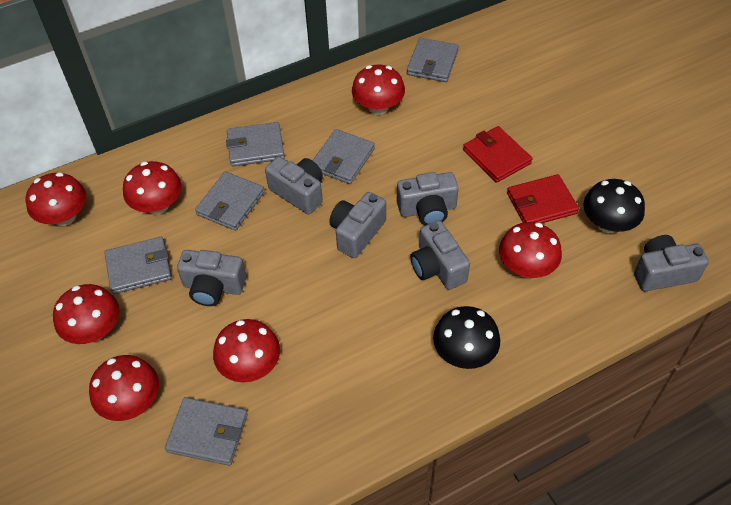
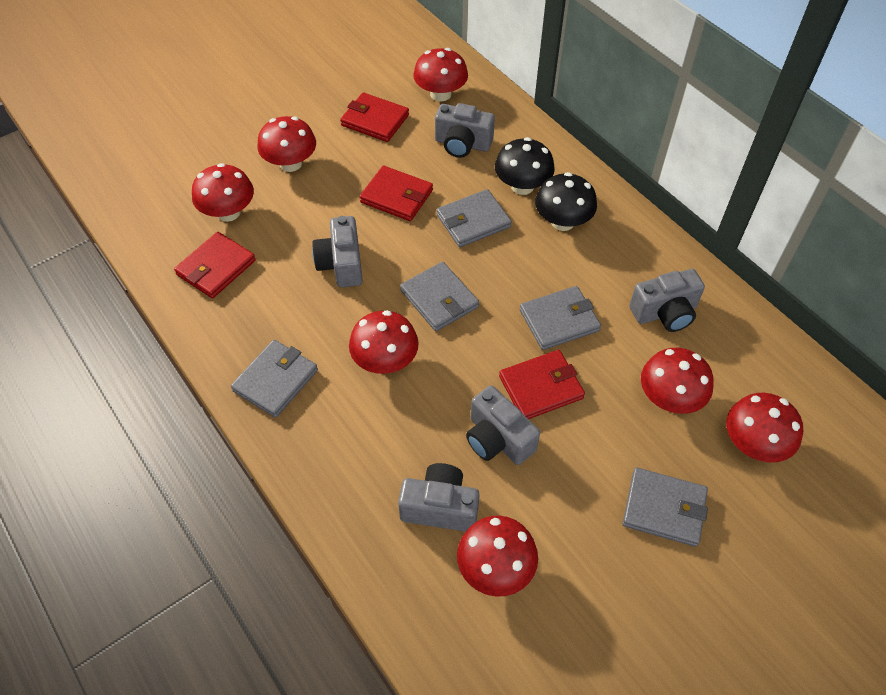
grey camera: [177,250,246,306] [265,156,323,214] [329,192,386,258] [397,172,459,225] [410,220,470,290] [634,235,709,291] = 6 -> [312,216,363,288] [398,463,480,532] [435,103,495,158] [466,385,540,465] [629,269,705,332] = 5
grey wallet: [105,237,172,294] [165,397,248,466] [195,172,265,231] [226,122,285,166] [312,129,375,184] [407,38,459,82] = 6 -> [231,340,318,418] [400,262,479,331] [437,189,512,247] [520,286,601,350] [622,468,708,547] = 5
red wallet: [463,126,532,183] [507,174,579,224] = 2 -> [174,232,256,298] [340,93,409,142] [360,166,433,221] [499,350,585,419] = 4

